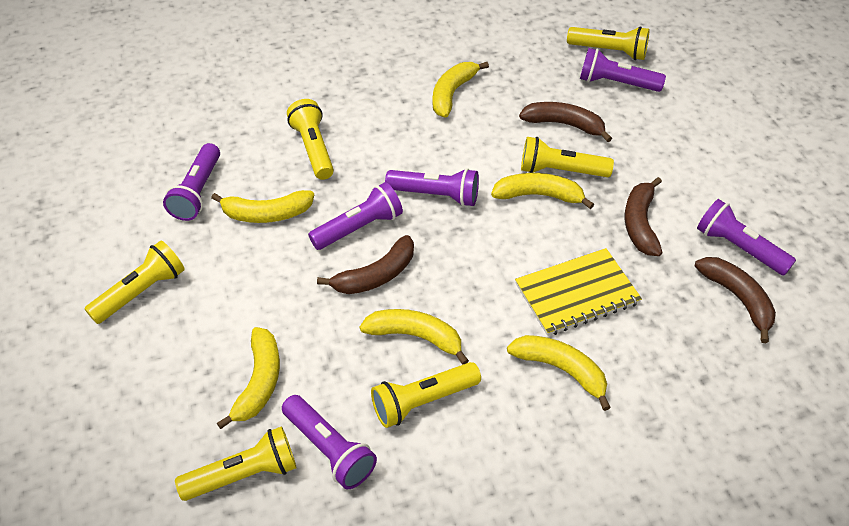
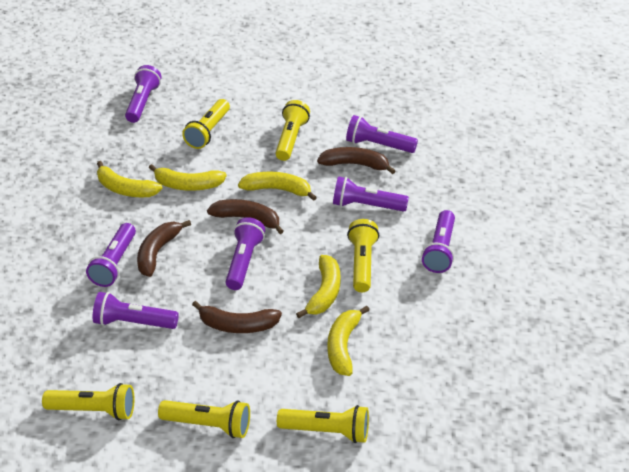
purple flashlight: [163,143,220,221] [282,395,377,489] [308,182,403,250] [385,168,479,207] [580,48,666,92] [697,199,796,276] = 6 -> [86,223,136,287] [93,292,179,329] [125,65,161,123] [225,217,265,290] [333,176,409,212] [346,115,418,153] [422,210,455,273] = 7
yellow banana: [211,190,314,223] [217,327,280,429] [360,309,469,365] [433,62,489,118] [491,173,594,209] [507,335,611,411] = 6 -> [97,161,163,197] [149,164,227,191] [238,172,317,201] [296,255,340,318] [327,306,369,376] = 5
yellow notebook: [515,248,642,336] = 1 -> none = 0

